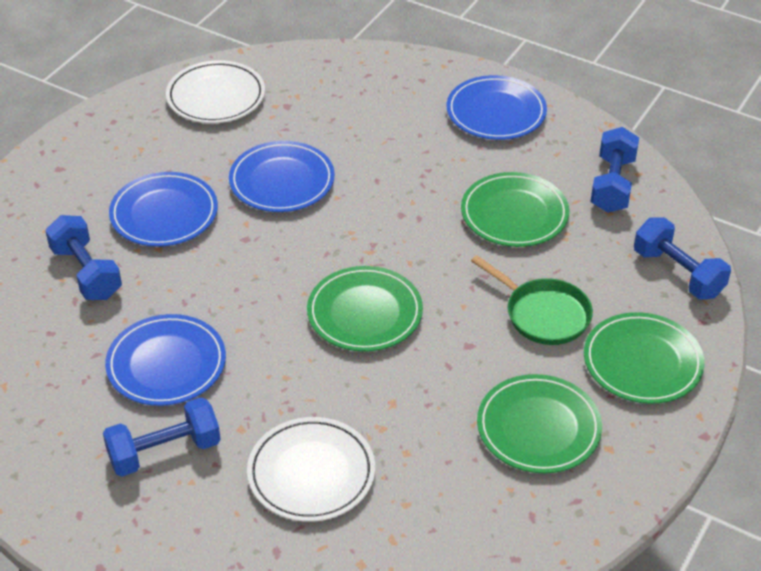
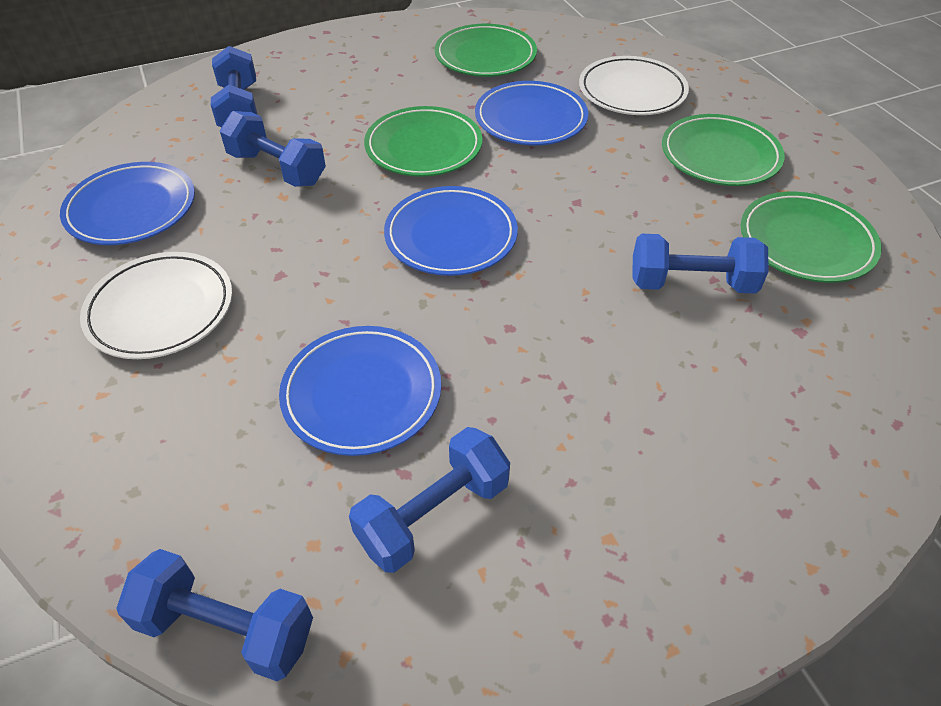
blue dumbbell: [45,215,122,300] [103,397,221,477] [591,127,639,213] [634,217,731,300] = 4 -> [116,549,313,681] [211,46,257,127] [220,111,326,187] [349,427,510,573] [632,234,769,294] = 5
green pan: [471,255,593,345] = 1 -> none = 0

